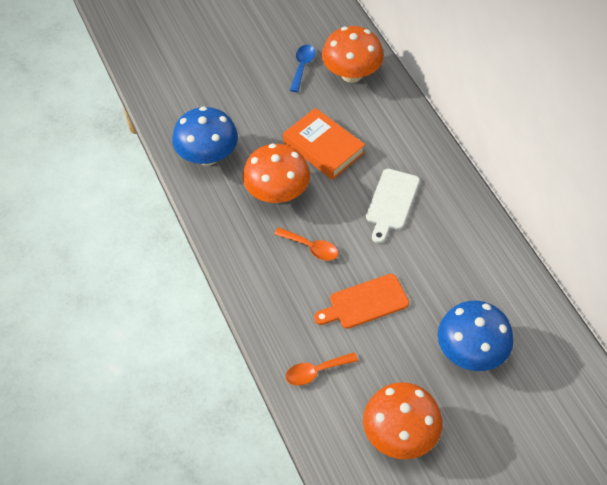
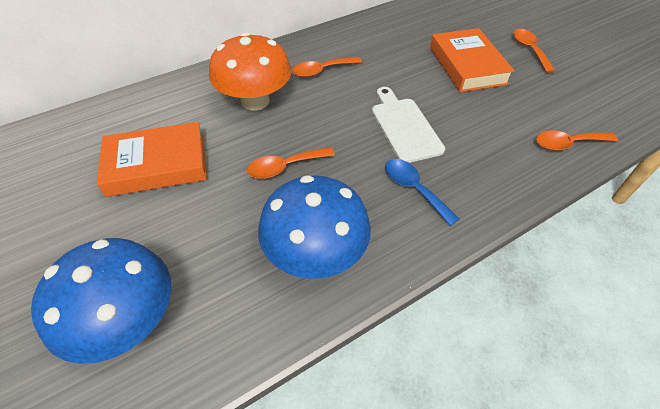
orange book: [283,108,365,180] = 1 -> [97,122,207,197] [430,28,515,92] = 2
orange cutting board: [314,274,409,329] = 1 -> none = 0
orange mushroom: [243,144,310,203] [322,26,384,83] [363,382,442,459] = 3 -> [209,32,291,110] = 1
orange spoon: [274,227,338,261] [286,352,358,386] = 2 -> [247,147,335,179] [292,57,362,77] [513,29,556,73] [536,131,618,151] = 4

